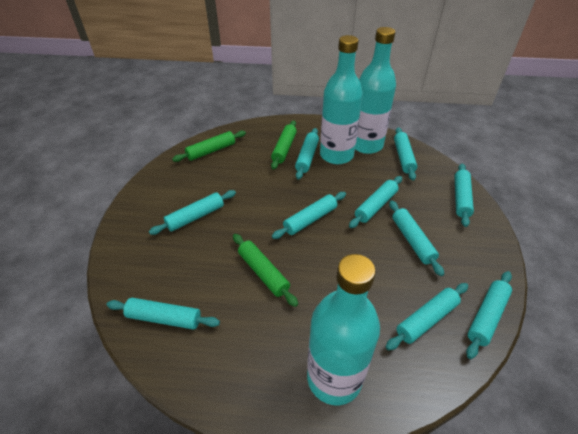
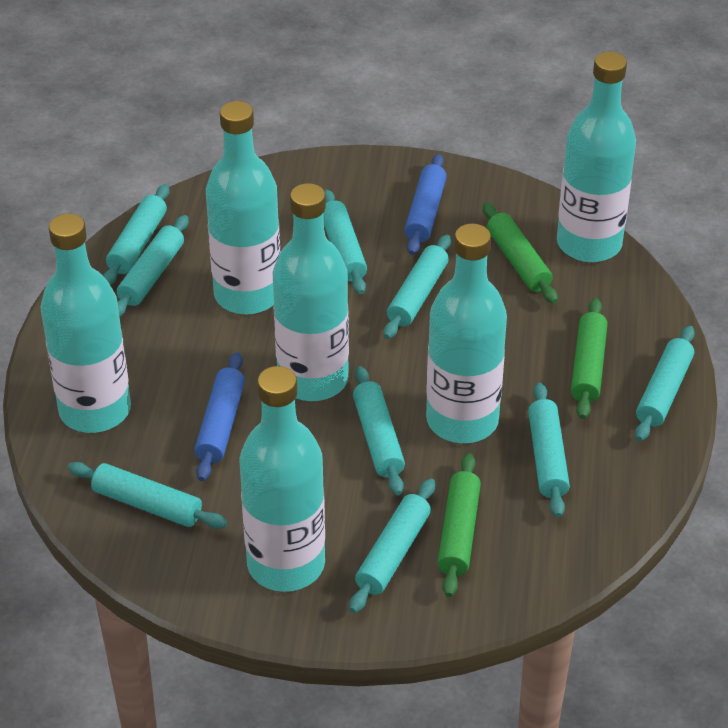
blue rolling pin: none = 0 -> [194,352,245,481] [404,154,447,255] = 2
turquoise bottle: [307,254,380,405] [320,35,363,164] [355,27,396,154] = 3 -> [40,213,131,433] [206,101,280,314] [239,366,325,592] [273,183,349,401] [426,224,507,443] [557,52,636,262] = 6
turquoise rolling pin: [106,298,220,330] [149,190,236,235] [272,192,346,239] [295,128,319,180] [349,176,402,228] [386,283,468,350] [389,200,444,276] [394,127,417,181] [454,163,474,227] [466,271,512,359] = 10 -> [68,462,227,529] [103,184,169,285] [117,215,189,317] [323,189,367,294] [350,479,435,613] [353,366,405,495] [384,235,451,339] [528,383,570,517] [635,326,695,441] = 9

